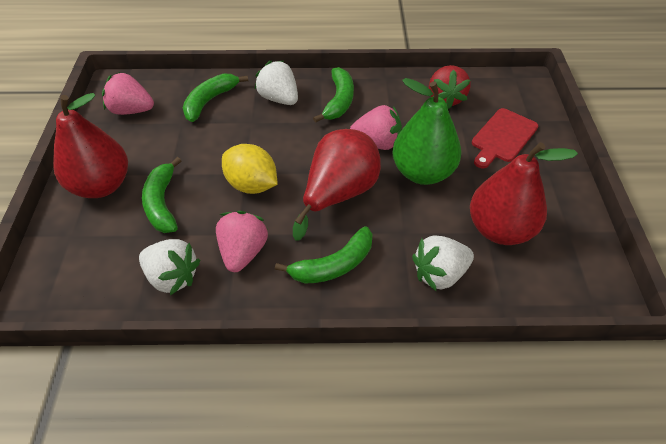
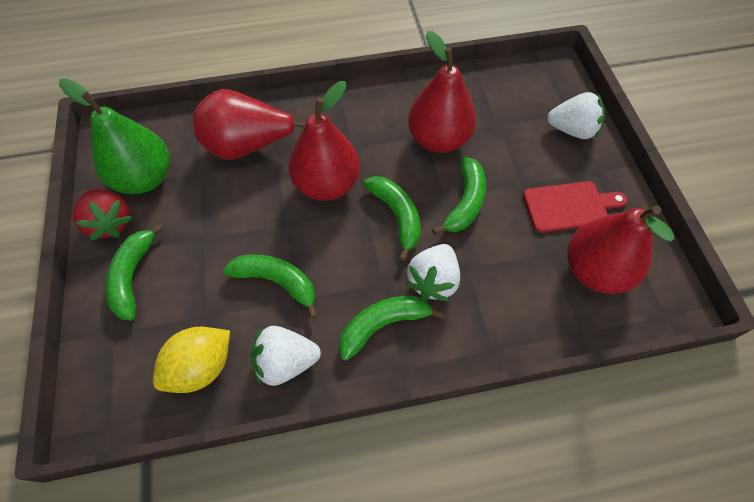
green banana: [142,157,182,233] [183,73,248,122] [275,226,373,284] [313,67,354,123] = 4 -> [105,223,165,321] [223,255,318,319] [339,296,445,361] [363,176,420,261] [432,157,486,235] = 5
pink strawberry: [102,72,154,115] [216,211,268,272] [350,105,402,150] = 3 -> none = 0
red pear: [53,93,128,198] [293,129,381,241] [470,142,578,245] = 3 -> [193,89,306,160] [288,81,360,201] [408,31,476,153] [567,205,675,294] = 4

